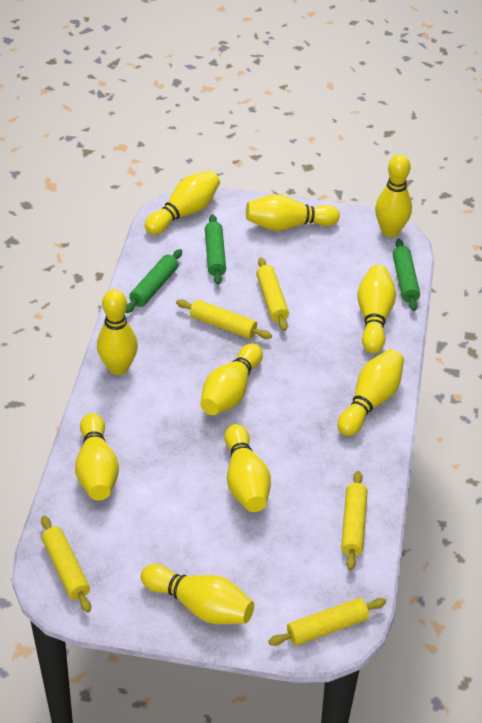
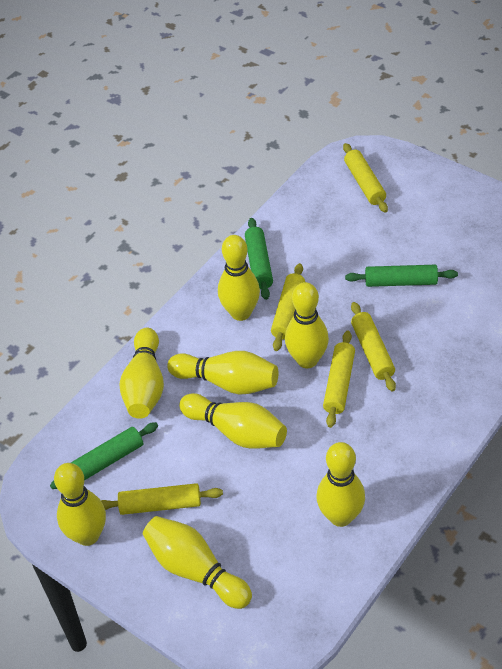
yellow bowling pin: [75,413,119,501] [97,289,138,375] [141,564,254,624] [145,171,220,235] [200,343,263,415] [224,424,271,512] [246,194,340,231] [338,349,404,436] [357,265,396,353] [375,154,412,237] = 10 -> [54,463,106,546] [119,328,164,419] [143,516,252,609] [167,351,278,395] [179,393,287,449] [218,235,260,321] [285,282,329,368] [317,442,365,527] = 8

